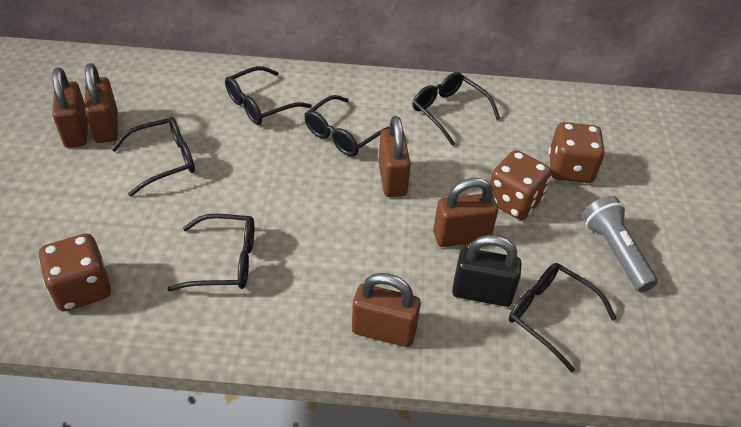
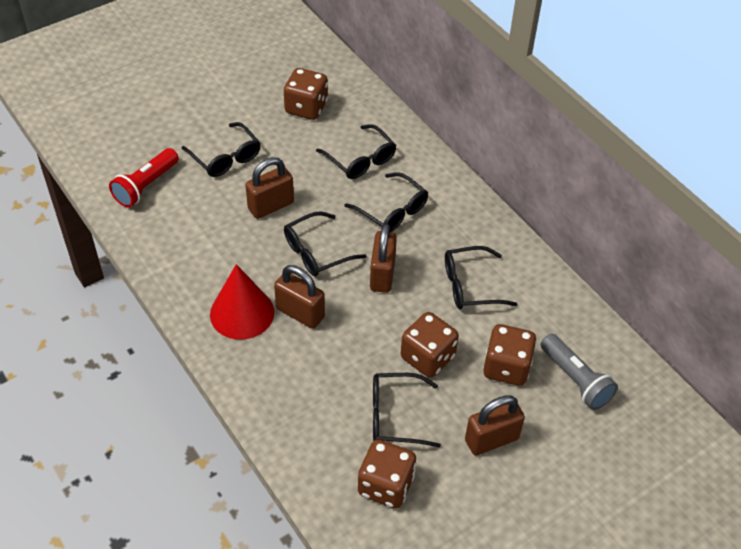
black padlock: [452,235,522,307] = 1 -> none = 0
brown dice: [38,233,111,311] [490,150,552,220] [549,122,605,183] = 3 -> [284,68,328,120] [358,439,416,509] [401,312,459,378] [483,324,537,386] = 4
brown padlock: [52,67,88,148] [85,63,118,143] [352,273,421,347] [378,116,411,197] [433,178,498,247] = 5 -> [245,157,294,219] [274,265,325,329] [370,223,397,293] [465,395,525,456] = 4
red cone: none = 0 -> [210,264,274,340] = 1
red flashlight: none = 0 -> [109,148,179,207] = 1

